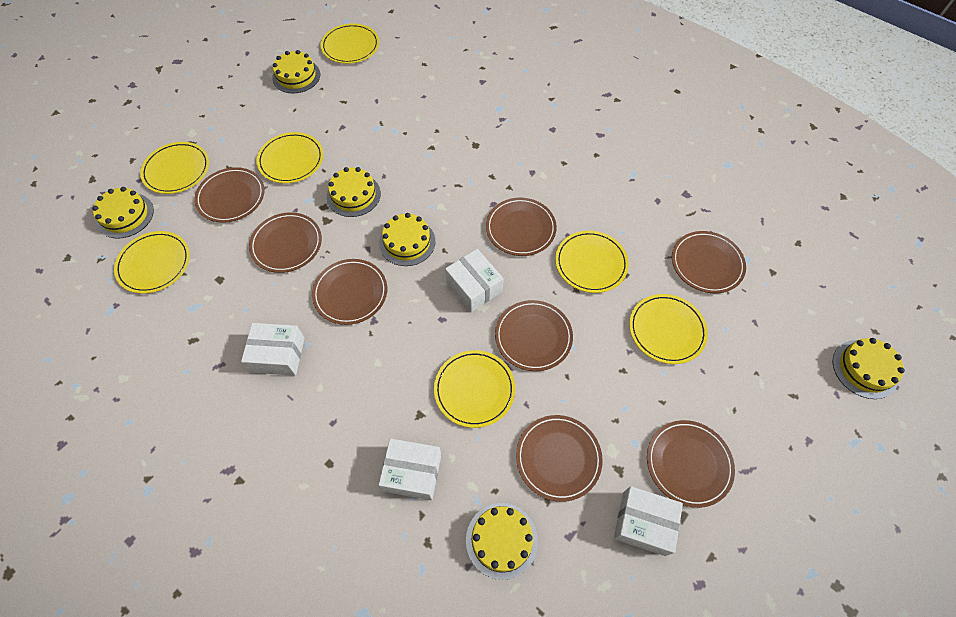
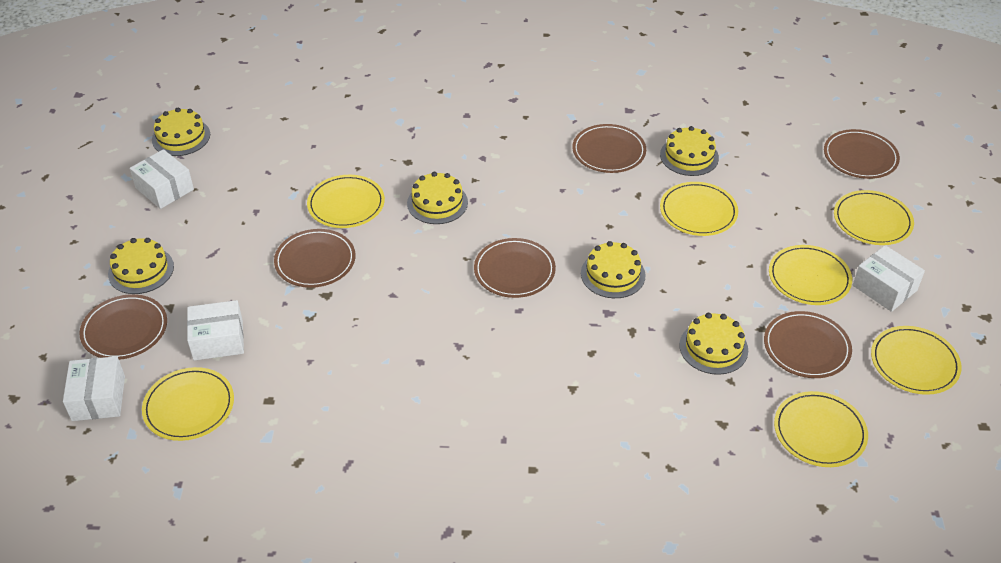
brown plate: [194,167,265,223] [249,212,322,273] [312,259,387,325] [486,198,557,256] [495,300,573,371] [516,415,603,502] [647,420,735,508] [672,231,746,293] = 8 -> [79,294,167,360] [274,229,356,288] [474,238,556,298] [572,124,646,173] [764,311,852,378] [824,129,900,179] = 6

